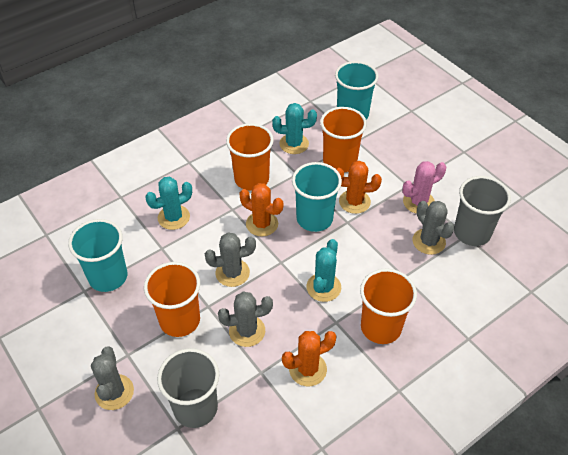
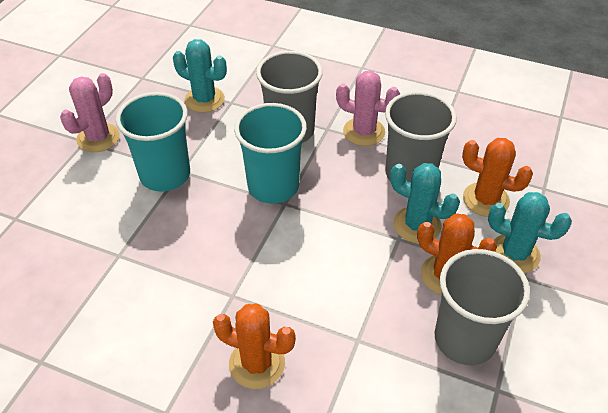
grey cactus: [91,346,134,410] [205,233,256,287] [218,291,273,347] [413,201,455,255] = 4 -> none = 0
grey cup: [157,348,219,428] [454,176,511,246] = 2 -> [256,51,323,143] [385,91,457,183] [434,249,530,365] = 3
orange cup: [144,262,200,337] [226,123,274,191] [320,107,367,173] [360,268,417,344] = 4 -> none = 0
pink cactus: [402,161,446,214] = 1 -> [60,73,120,152] [336,71,400,146] = 2
turquoise cup: [68,219,127,292] [292,162,342,232] [335,61,379,120] = 3 -> [116,92,190,191] [234,103,307,204] = 2

